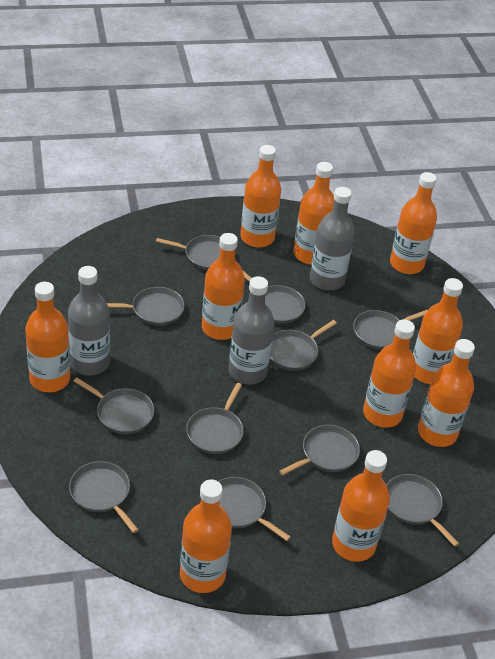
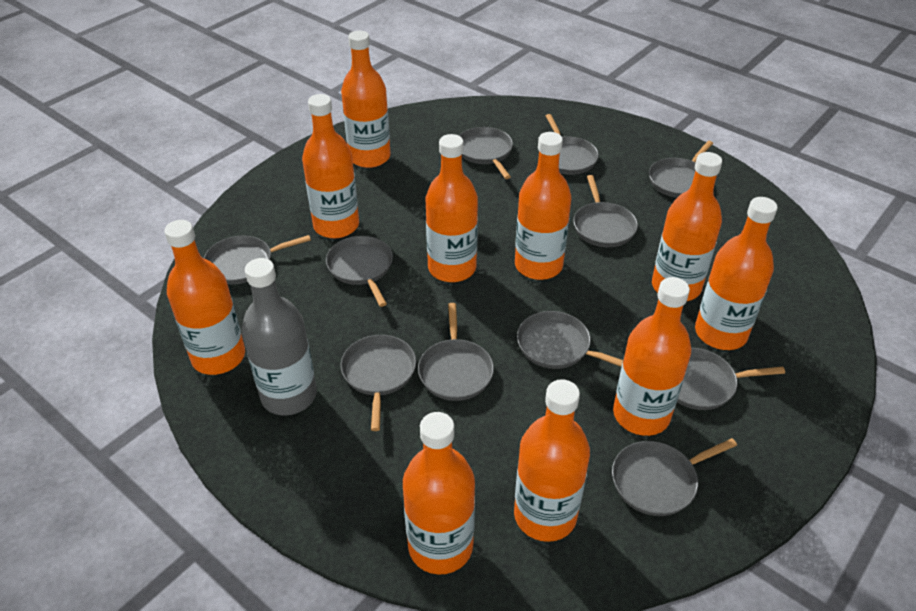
grey bottle: [68,266,110,376] [228,276,275,385] [310,187,355,291] = 3 -> [242,258,317,415] = 1

